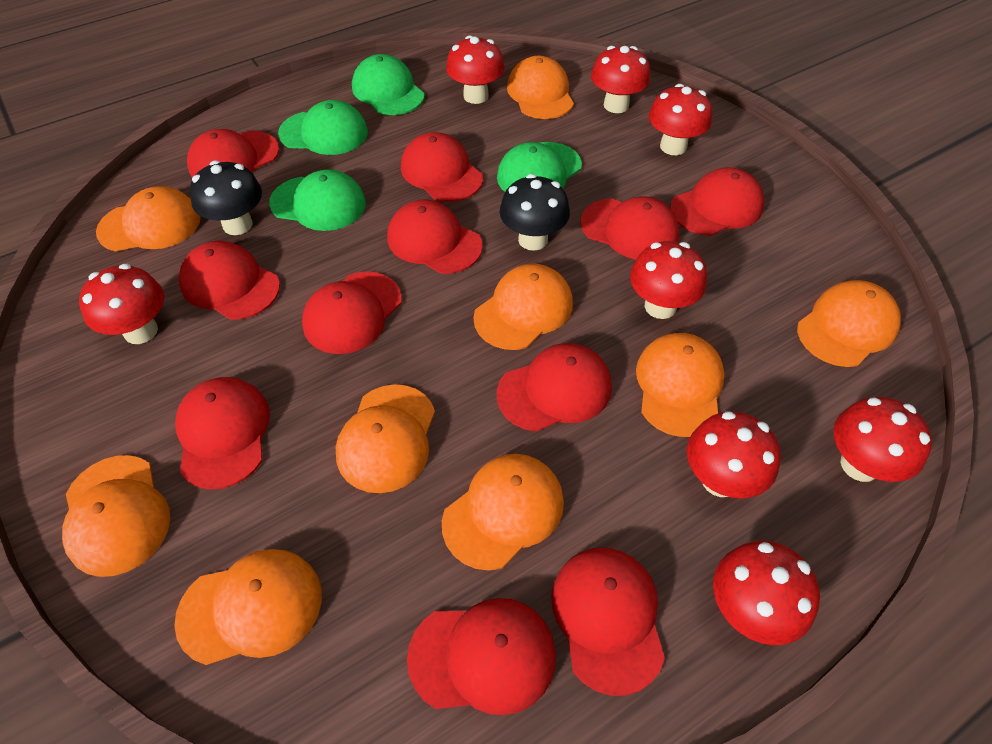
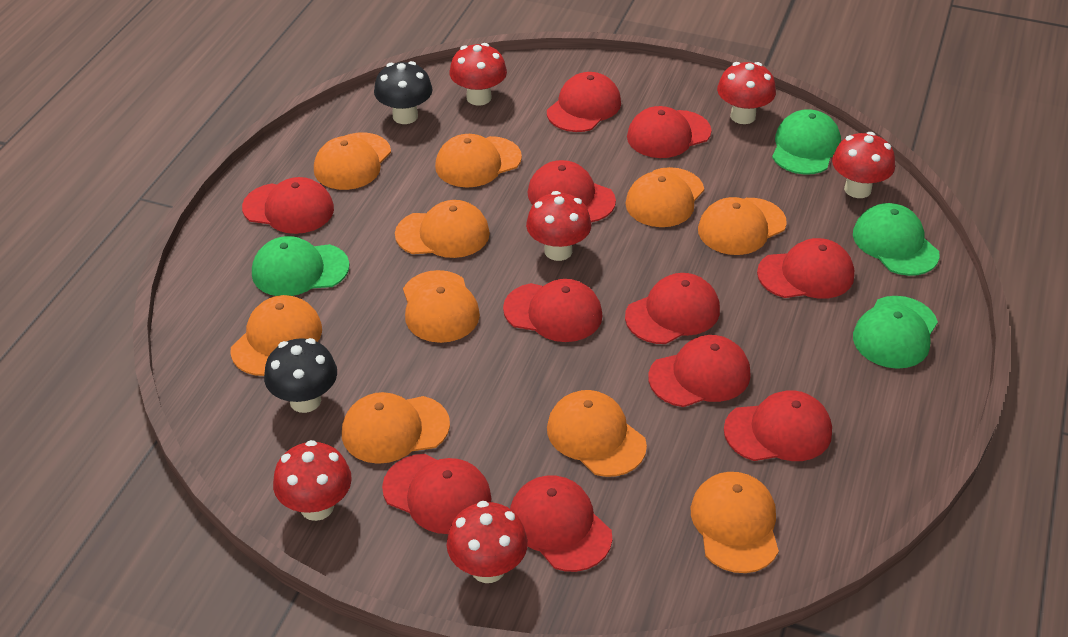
orange cap: [62,455,170,577] [96,186,201,251] [174,549,322,665] [336,384,435,493] [442,454,564,571] [473,264,573,350] [507,56,574,119] [636,333,725,437] [797,280,901,367] = 9 -> [231,295,322,376] [314,132,391,190] [342,392,450,464] [395,200,490,258] [403,270,480,343] [435,134,522,188] [547,390,647,477] [626,167,704,227] [691,472,779,573] [698,197,787,255] = 10
red mushroom: [79,264,164,344] [446,35,505,104] [591,46,651,113] [630,241,707,319] [649,84,712,155] [687,411,781,498] [713,541,820,645] [833,397,932,482] = 8 -> [273,440,352,521] [446,501,528,583] [449,43,507,106] [526,191,591,261] [717,62,776,124] [832,132,895,198] = 6

